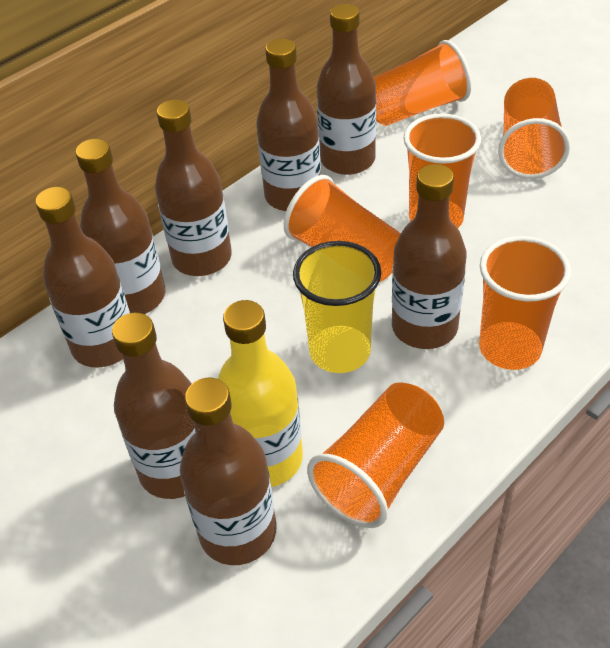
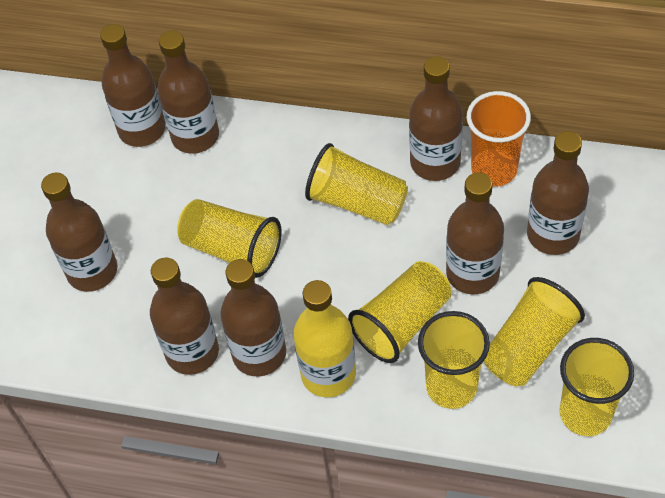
orange cup: [284,175,401,282] [307,382,444,528] [374,40,471,126] [403,114,481,228] [479,236,571,370] [498,78,570,179] = 6 -> [467,91,531,187] = 1
yellow cup: [293,241,381,373] = 1 -> [177,199,282,278] [305,143,408,225] [348,261,451,363] [418,311,490,409] [484,277,585,386] [560,338,634,436] = 6

